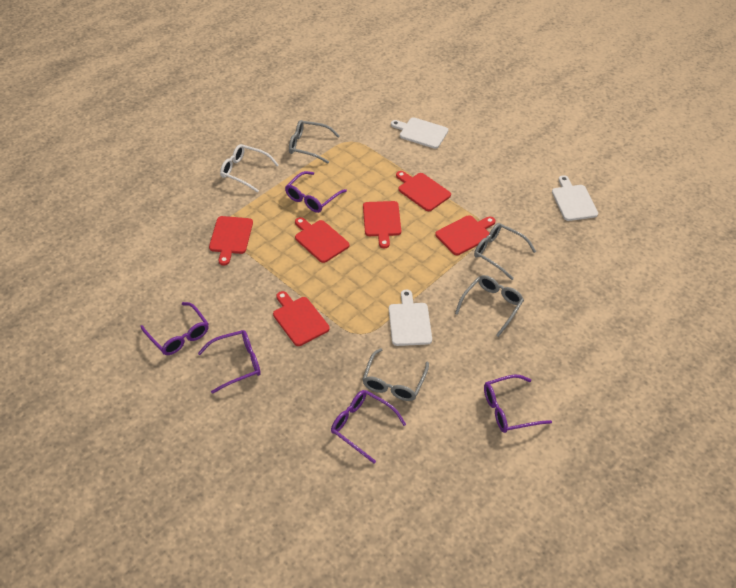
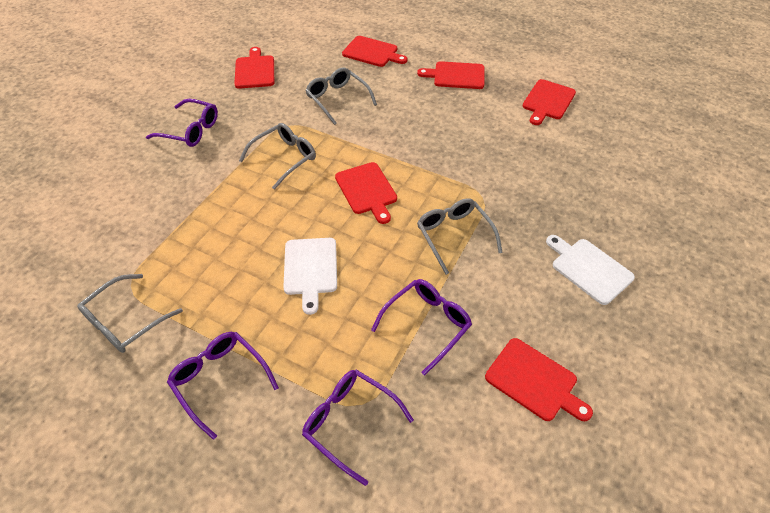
purple glasses: [140,302,209,355] [198,330,261,394] [285,171,347,213] [331,390,406,463] [484,375,552,433] = 5 -> [146,99,218,147] [167,332,279,440] [302,369,414,486] [371,279,472,376] = 4
white cutting board: [389,290,432,346] [391,117,448,149] [552,175,598,221] = 3 -> [283,238,337,315] [546,235,635,305] = 2
white glasses: [220,144,279,193] = 1 -> none = 0

